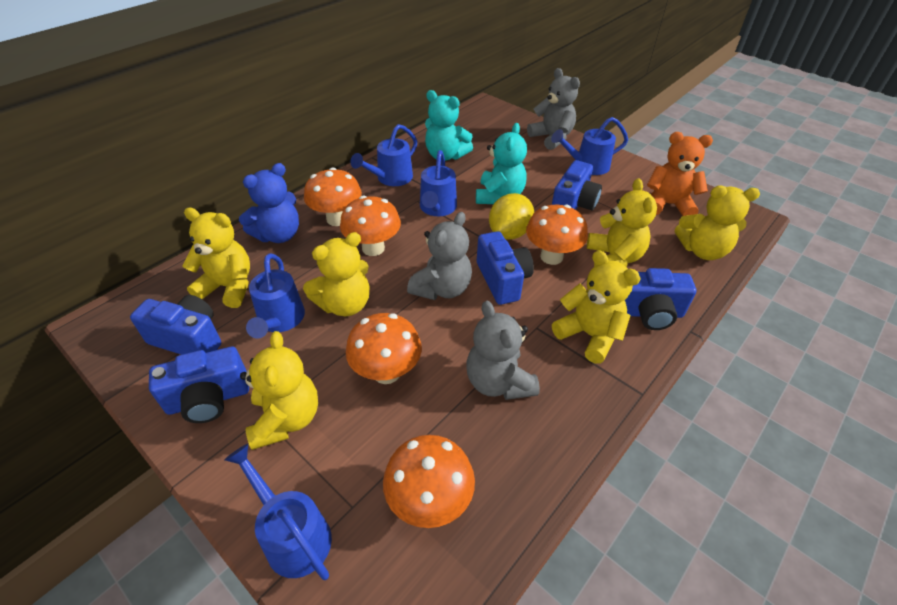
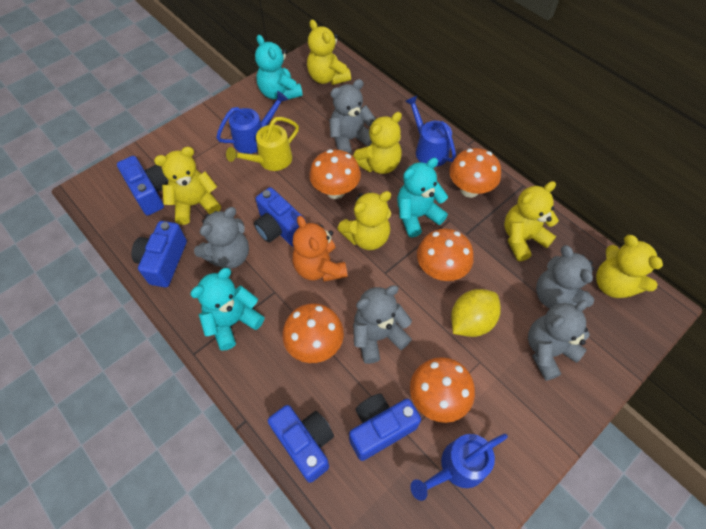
blue teddy bear: [239,163,299,243] = 1 -> none = 0
blue watering can: [225,444,332,580] [246,253,305,339] [351,124,418,186] [420,150,457,216] [551,117,628,175] = 5 -> [216,91,288,154] [405,96,456,167] [410,434,508,501] = 3
grey teddy bear: [407,212,472,300] [466,301,540,400] [527,68,580,150] = 3 -> [194,207,249,269] [329,79,376,154] [353,285,412,364] [528,300,590,381] [536,245,594,308] = 5
turquoise teddy bear: [425,90,473,161] [476,123,527,204] = 2 -> [190,268,265,351] [255,35,303,99] [397,158,448,237] = 3
yellow watering can: none = 0 -> [226,117,299,171] = 1

